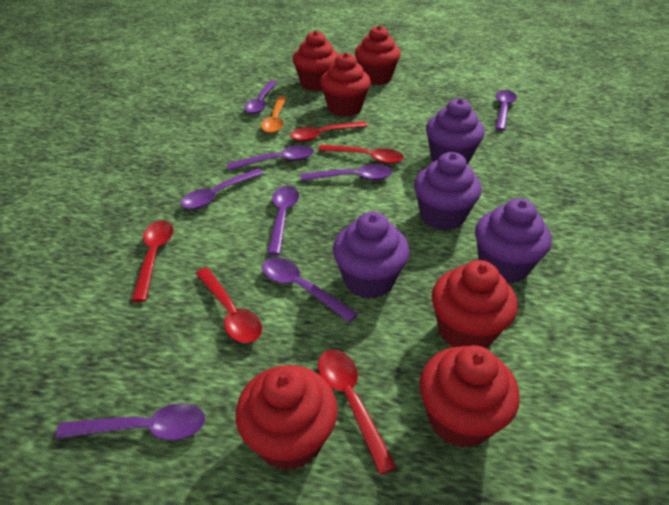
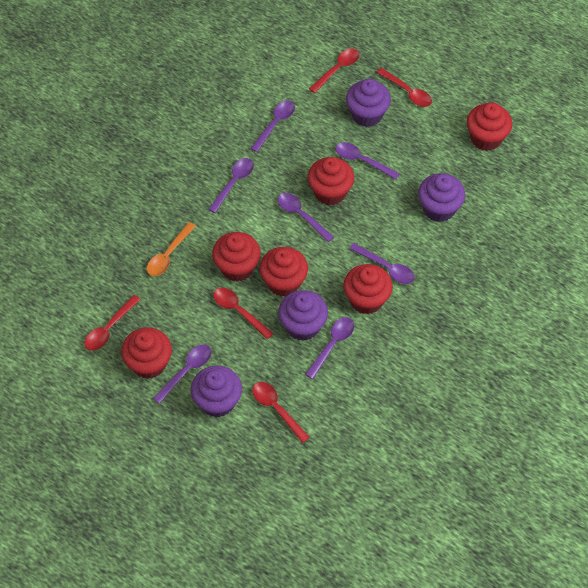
purple spoon: [55,403,205,440] [181,168,264,209] [227,145,314,170] [244,81,277,114] [262,257,358,323] [267,186,299,255] [301,164,392,181] [495,90,517,131] = 8 -> [153,345,212,404] [208,158,254,213] [250,100,295,152] [277,193,334,242] [305,317,354,379] [335,142,400,180] [349,243,415,284] = 7

